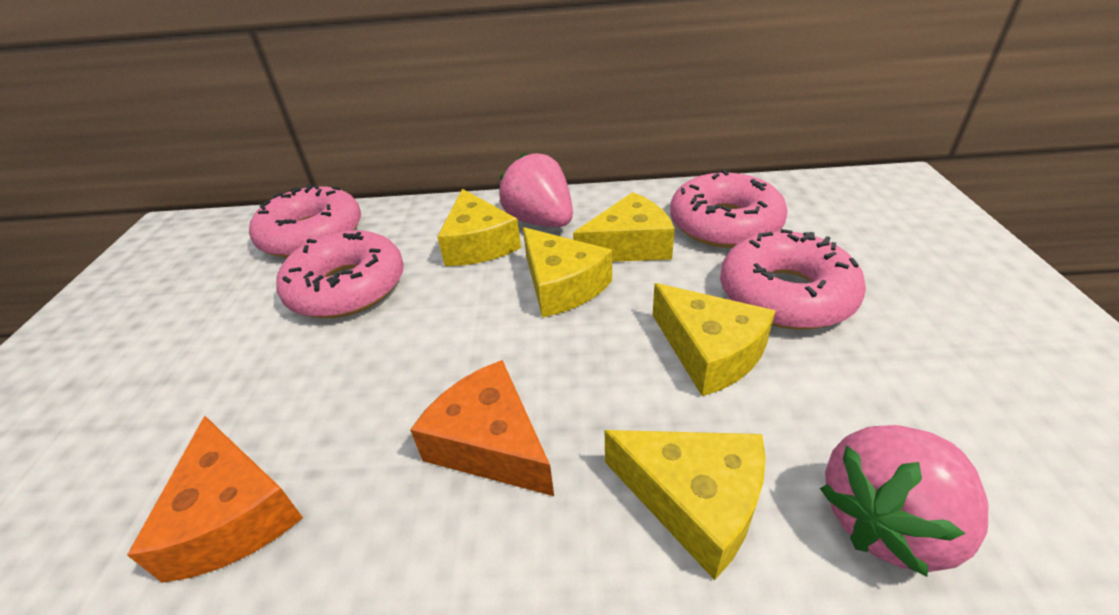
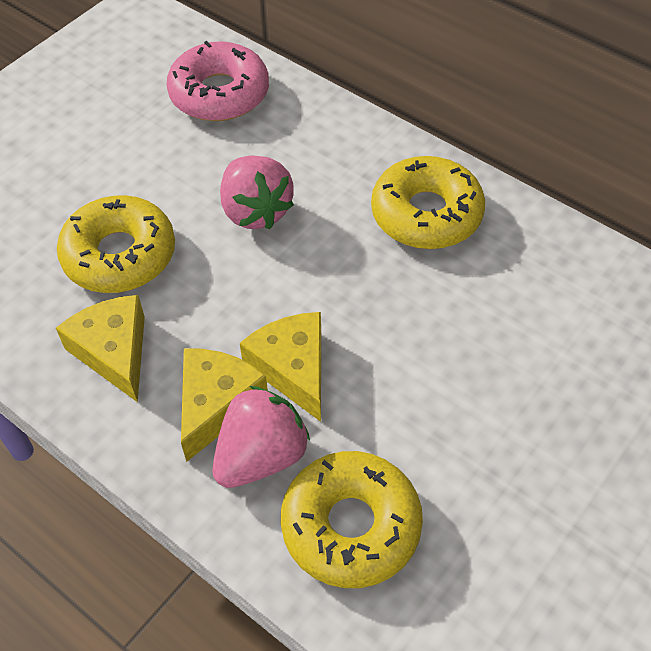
orange cheese: [127,416,303,583] [410,360,554,496] = 2 -> none = 0
pink donut: [249,184,361,258] [276,230,404,318] [670,170,788,248] [720,229,866,330] = 4 -> [167,41,269,121] = 1
yellow cheese: [437,189,521,266] [523,227,612,318] [573,192,675,262] [605,430,766,580] [653,283,775,396] = 5 -> [56,295,145,402] [181,348,268,462] [240,312,321,422] = 3
yellow donut: none = 0 -> [57,195,175,293] [281,451,423,588] [371,156,485,249] = 3

